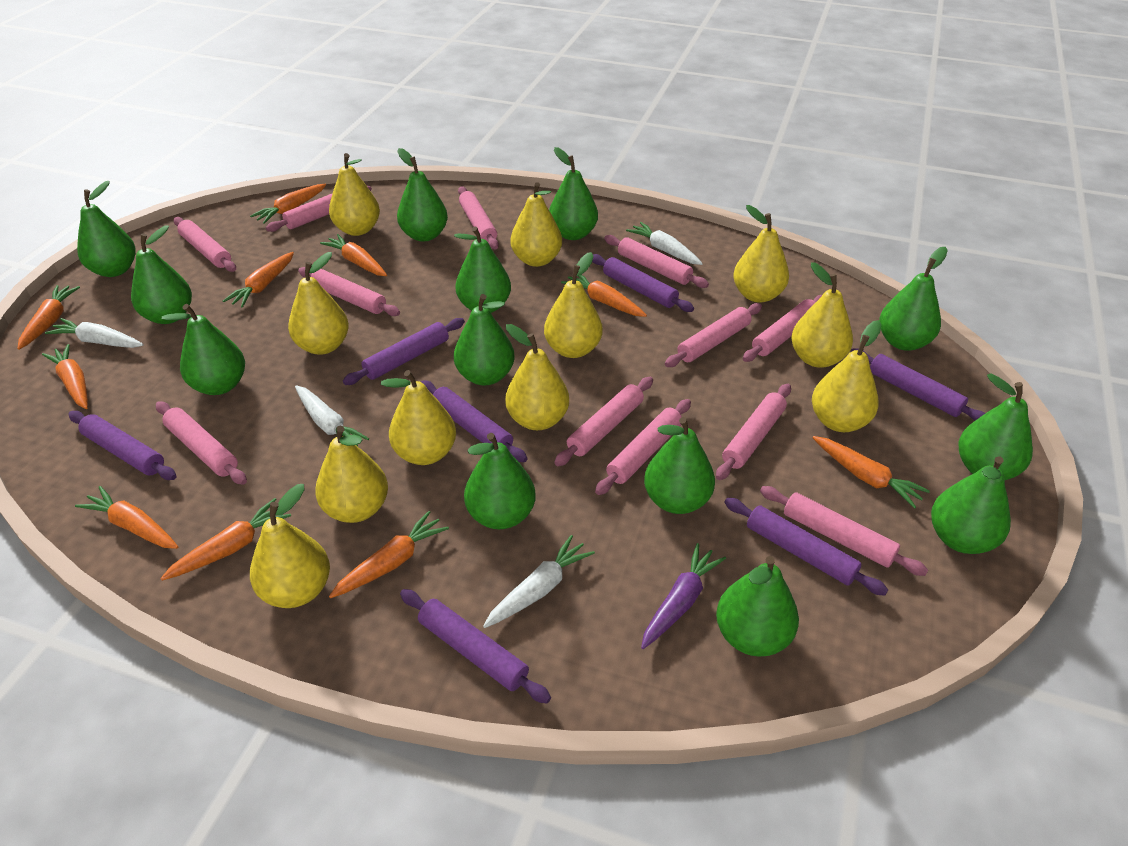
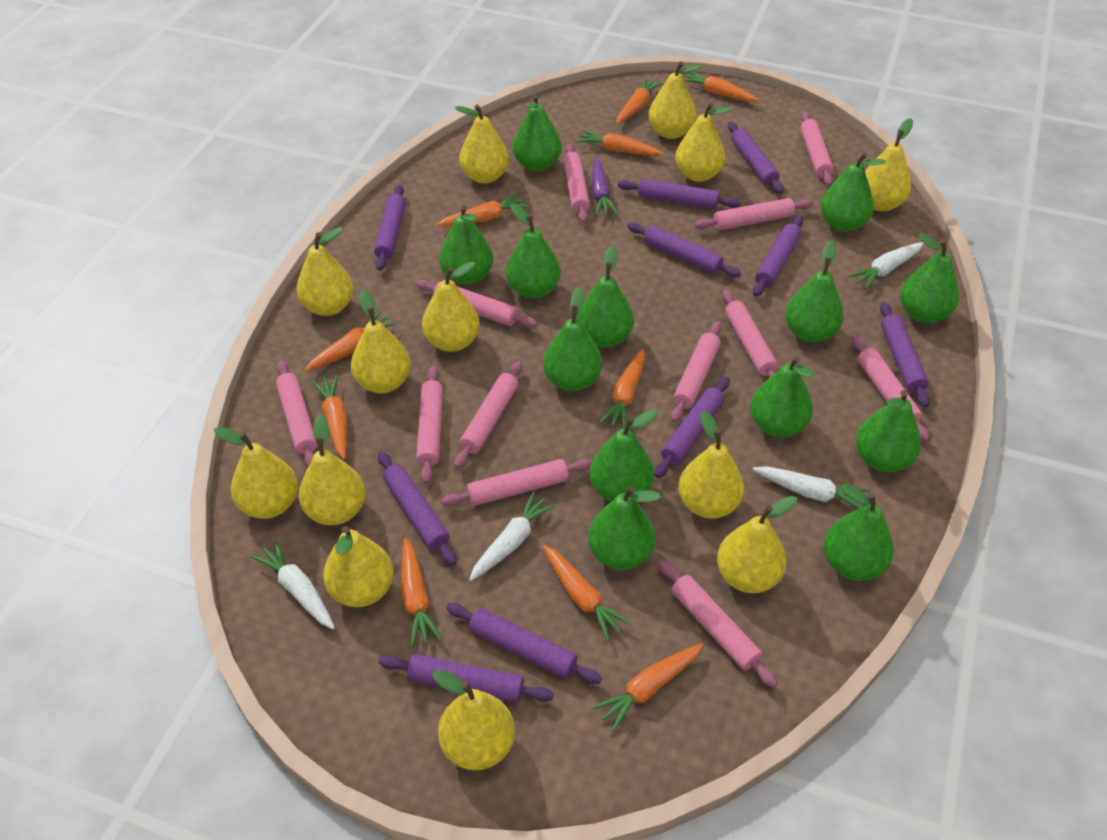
purple rolling pin: [68,411,176,480] [343,318,465,385] [400,589,551,704] [421,381,527,463] [592,254,694,312] [724,498,888,596] [850,348,985,421] = 7 -> [374,185,406,271] [378,451,456,566] [379,654,554,703] [446,603,602,684] [618,179,740,209] [627,222,741,277] [655,377,729,478] [728,122,784,194] [753,216,803,297] [880,302,930,408] = 10
yellow pear: [250,484,330,608] [288,252,349,355] [315,426,388,523] [329,153,380,236] [381,370,456,465] [505,324,569,430] [510,182,562,267] [544,252,603,358] [733,205,789,303] [791,262,853,368] [812,320,882,432] = 11 -> [214,427,298,519] [297,227,354,316] [299,414,366,525] [323,526,394,607] [351,290,411,393] [422,261,480,352] [432,670,515,770] [455,104,509,184] [649,61,702,139] [675,103,732,182] [678,410,744,519] [717,496,797,593] [865,118,913,211] = 13

